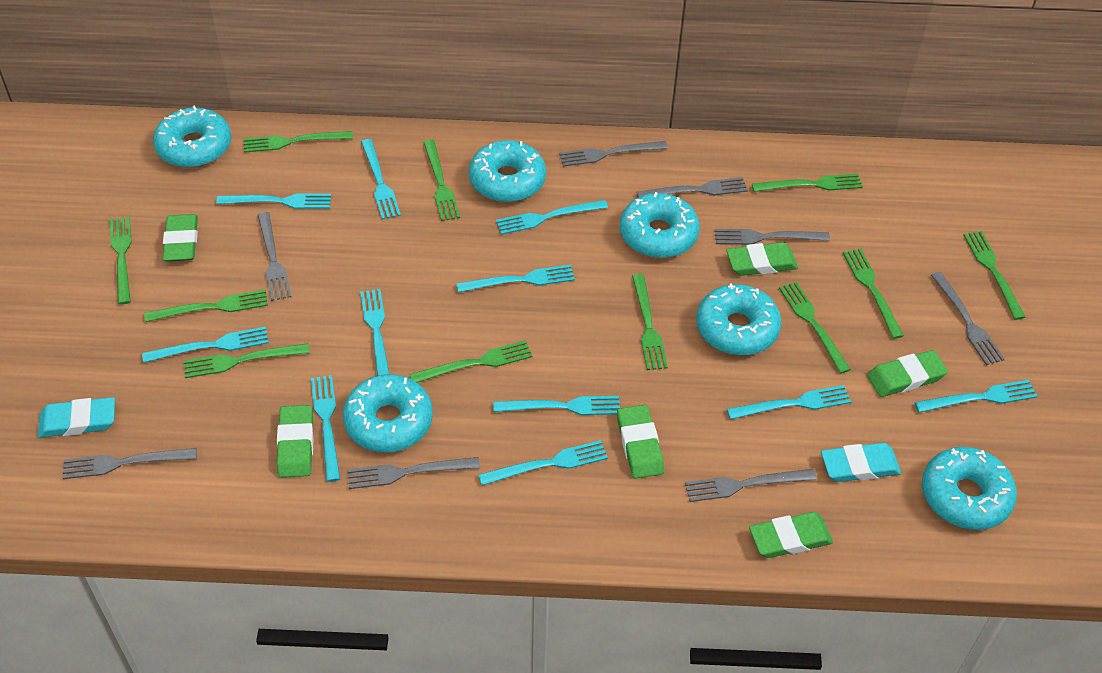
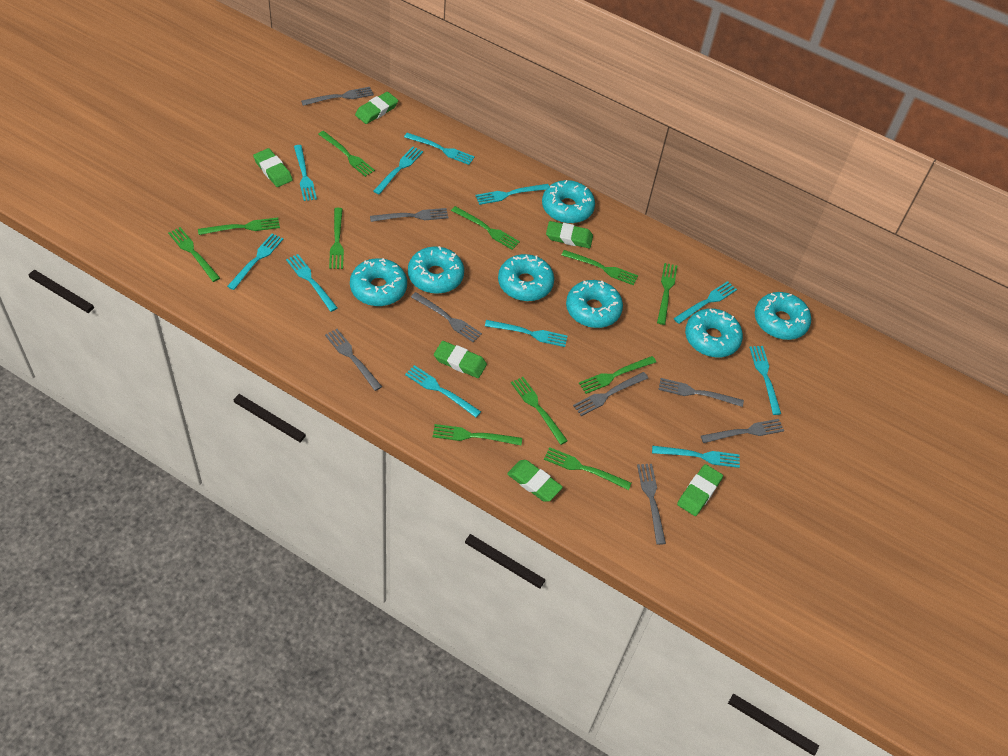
turquoise donut: [153,105,231,168] [343,374,433,453] [469,140,546,202] [620,192,700,258] [696,283,781,355] [922,447,1017,530] = 6 -> [350,258,407,306] [408,246,464,294] [498,254,554,301] [542,180,595,224] [566,280,623,328] [685,308,743,358] [755,292,811,340] = 7
turquoise eraser: [38,397,115,438] [821,443,901,482] = 2 -> none = 0

